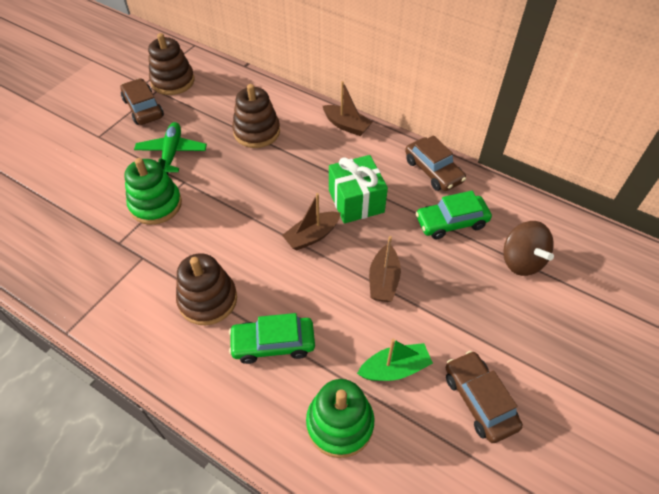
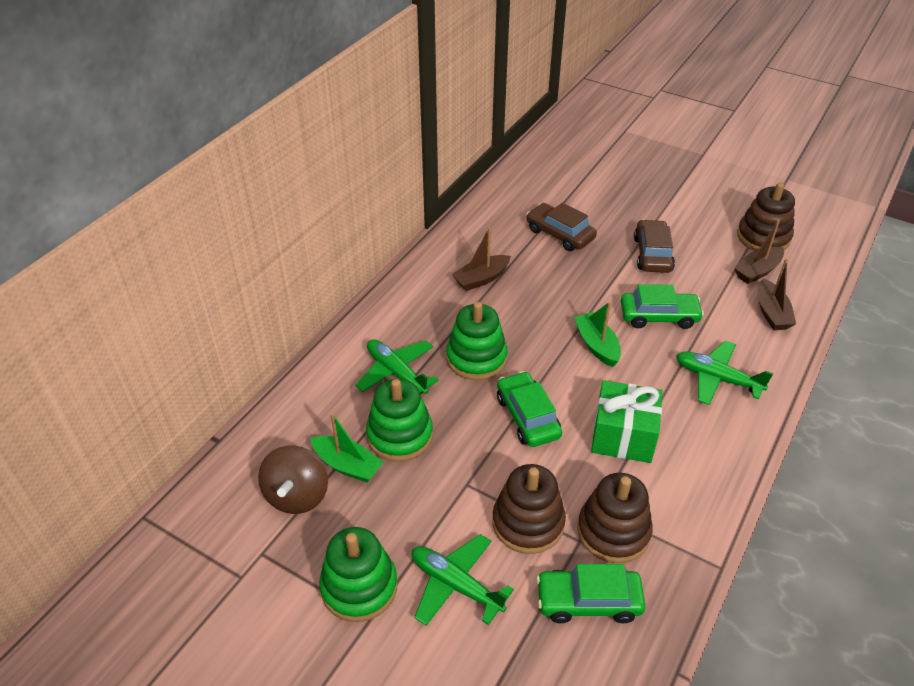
brown car: [120,78,164,125] [405,135,466,191] [446,351,523,443] = 3 -> [526,203,597,251] [634,220,675,273] = 2
green boat: [357,339,433,381] = 1 -> [311,413,383,483] [574,302,621,367] = 2
green car: [229,313,315,364] [416,191,492,239] = 2 -> [497,371,562,447] [536,564,646,623] [621,284,704,329] = 3
green plane: [134,122,207,174] = 1 -> [355,339,439,394] [411,534,514,626] [676,341,773,405] = 3
green stacking toy: [124,158,182,225] [306,379,374,458] = 2 -> [319,527,397,622] [366,379,433,462] [446,302,508,380] = 3

